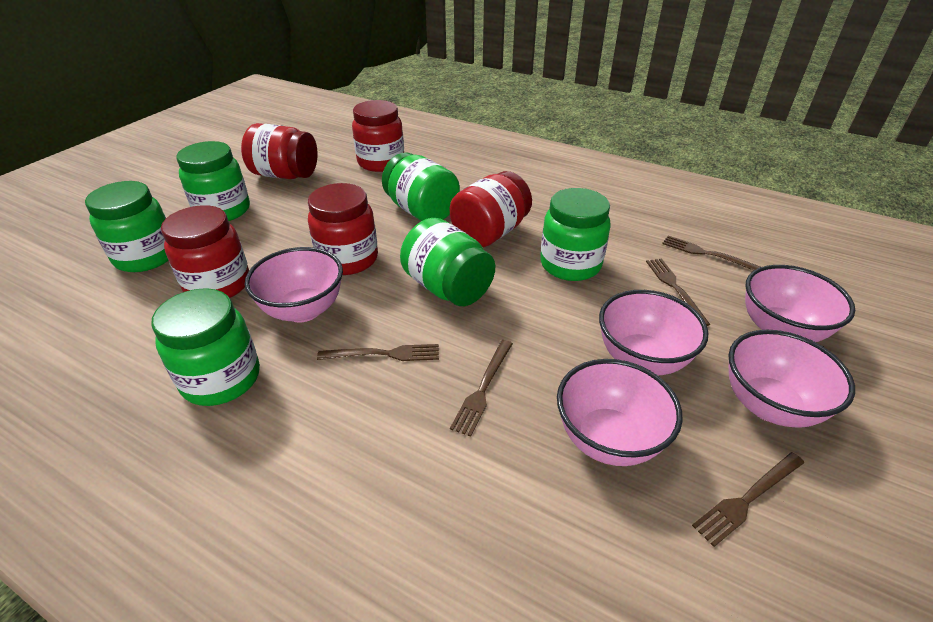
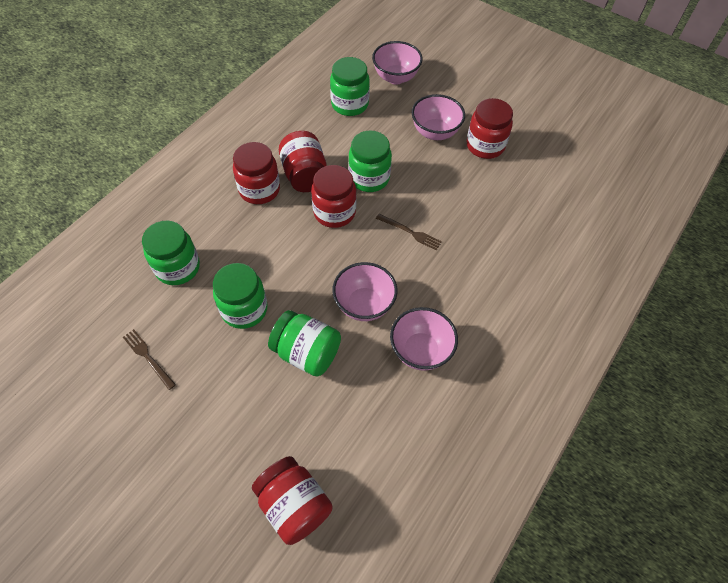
brown fork: [317,344,439,361] [450,340,513,437] [646,259,710,326] [662,236,760,271] [692,452,804,547] = 5 -> [123,329,176,390] [376,214,442,251] = 2
green jar: [85,181,169,272] [151,288,260,406] [177,141,250,221] [382,152,460,221] [400,218,495,306] [540,188,611,281] = 6 -> [142,221,200,285] [213,263,268,329] [268,310,341,376] [330,57,370,116] [349,130,392,192] = 5
pink bowl: [245,247,343,322] [557,359,683,466] [599,290,708,375] [728,330,855,428] [745,265,855,342] = 5 -> [332,262,397,321] [372,41,423,85] [390,307,458,371] [412,94,465,140] = 4

